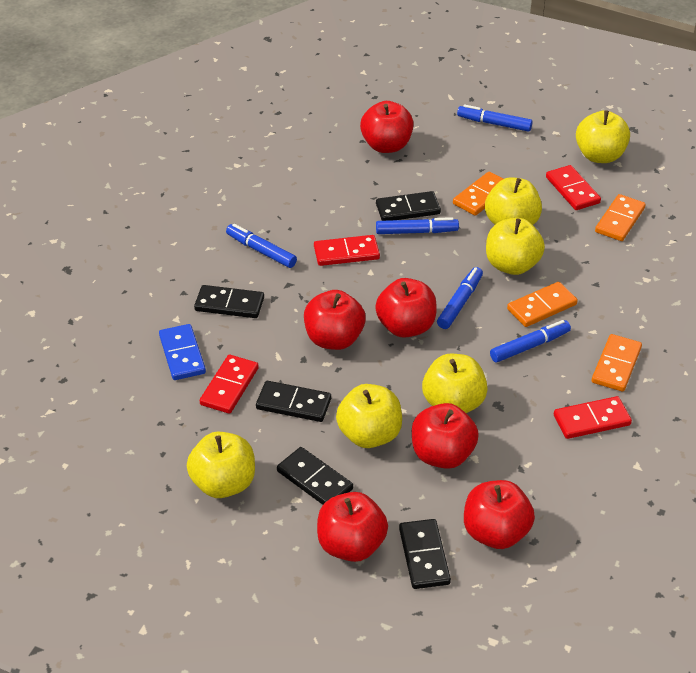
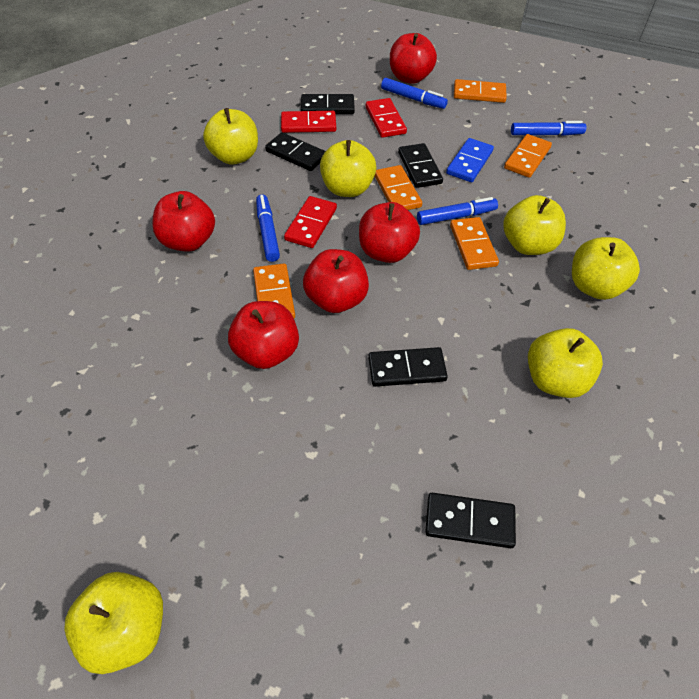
blue marker: [226,224,297,268] [376,217,459,234] [437,267,483,329] [457,104,532,132] [490,320,571,363] = 5 -> [256,194,280,262] [381,78,448,109] [417,197,498,225] [511,121,586,136] = 4
orange domino: [453,172,503,216] [507,282,578,327] [592,334,642,392] [595,194,646,241] = 4 -> [253,263,295,318] [375,165,422,210] [450,217,499,270] [454,79,507,103] [504,134,552,178] = 5
red apple: [304,290,366,350] [317,492,388,562] [360,101,414,153] [375,278,437,338] [412,403,479,469] [464,480,535,549] = 6 -> [152,191,215,252] [228,301,299,369] [303,249,369,313] [359,202,420,263] [390,33,437,84] = 5
red domino: [200,355,259,414] [314,235,380,266] [546,165,601,210] [554,396,632,439] = 4 -> [281,111,336,133] [284,196,337,248] [366,98,407,138] = 3

